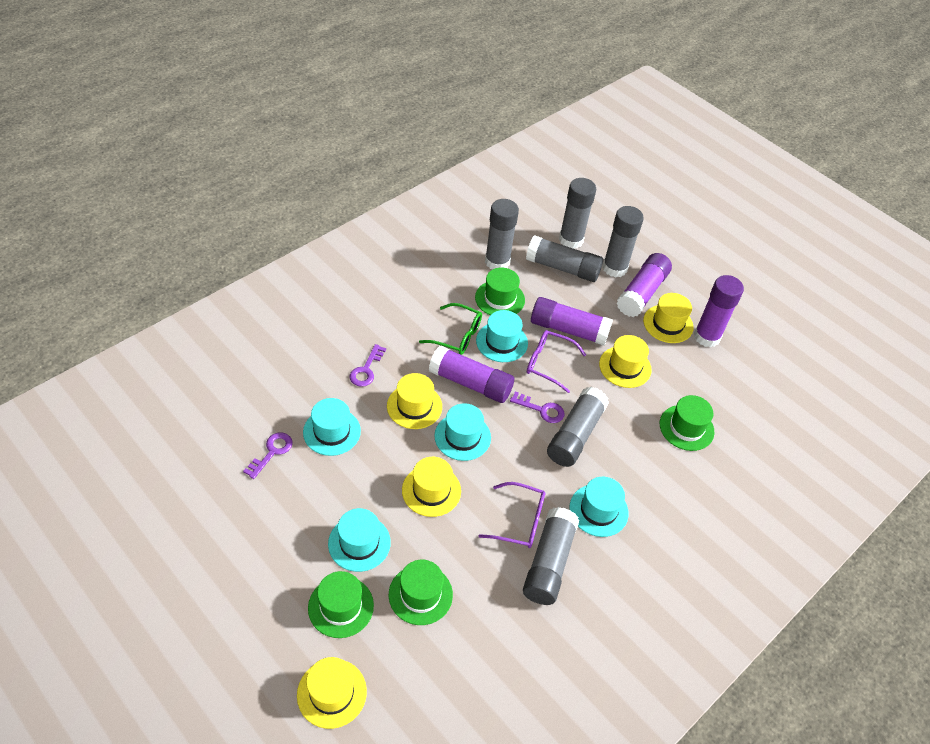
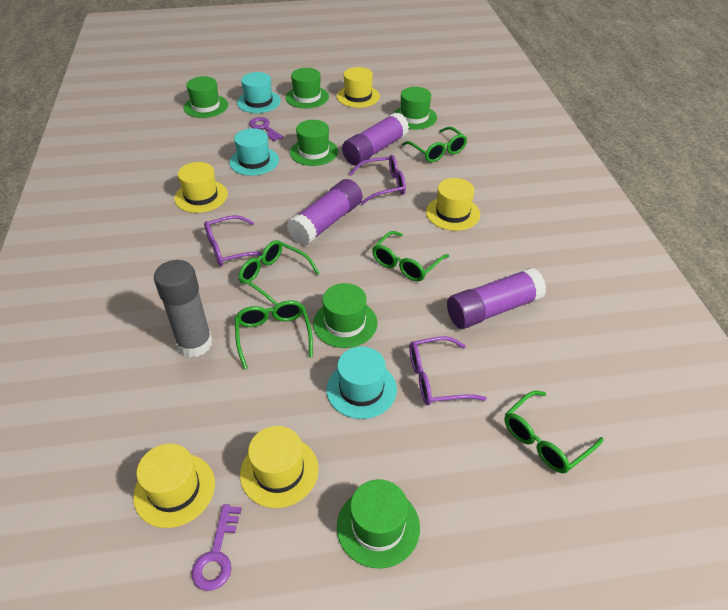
green glasses: [419,303,482,355] = 1 -> [235,300,313,369] [238,240,320,306] [372,231,449,281] [402,127,467,162] [504,391,604,473] = 5
green hat: [308,571,374,638] [389,560,453,625] [475,268,525,315] [660,395,714,451] = 4 -> [183,76,228,118] [286,68,329,108] [290,120,338,166] [313,283,377,348] [337,479,420,569] [393,87,437,129] = 6
grey glue stick: [485,199,519,269] [523,507,579,605] [526,235,603,282] [547,387,609,467] [559,178,596,249] [602,206,644,277] = 6 -> [154,260,212,358] = 1
purple glasses: [479,482,545,548] [527,330,586,393] = 2 -> [204,215,262,266] [349,155,406,205] [409,336,487,405] = 3
purple glue stick: [429,346,514,403] [531,297,613,346] [617,253,672,317] [694,275,744,347] = 4 -> [287,179,362,245] [342,112,409,165] [447,268,546,329] = 3
purple key: [243,433,293,479] [350,344,386,387] [510,391,565,423] = 3 -> [191,504,242,591] [249,117,283,141] = 2
turquoise hat: [303,398,361,456] [328,508,391,572] [434,403,491,461] [476,310,528,362] [570,477,629,537] = 5 -> [229,128,279,176] [237,72,281,113] [326,347,397,419] = 3

